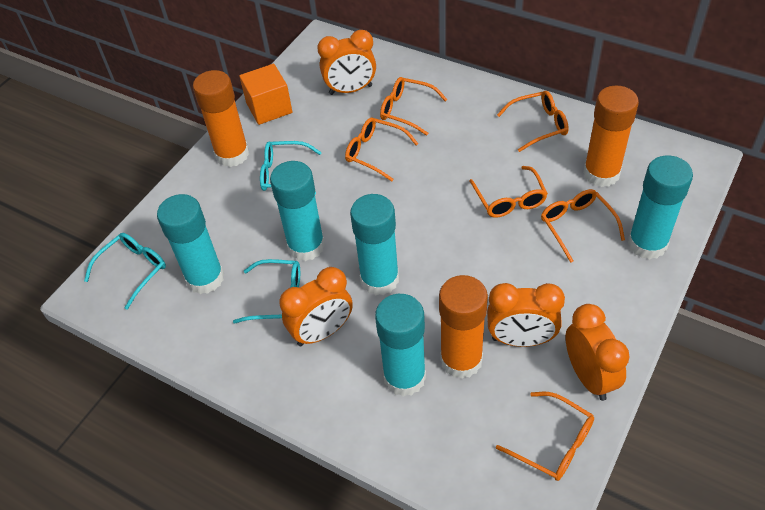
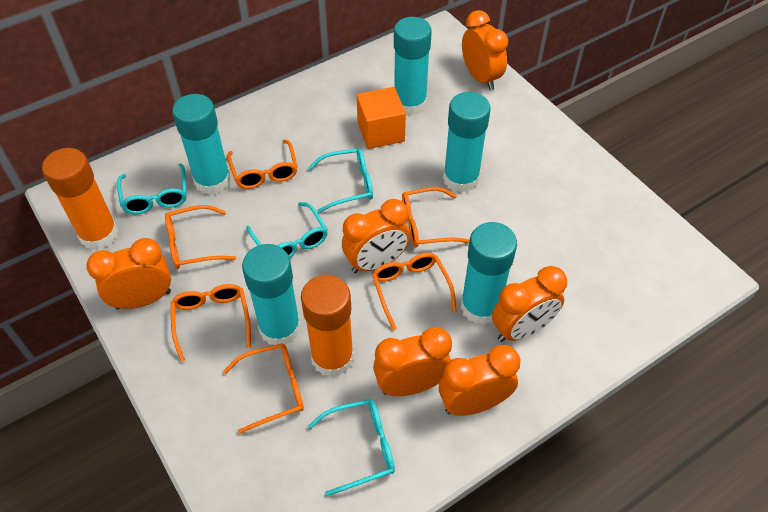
orange clock: [279,267,353,346] [317,30,376,95] [487,283,565,347] [565,304,630,401] = 4 -> [86,238,171,309] [342,199,410,273] [373,327,452,396] [439,345,520,416] [462,10,508,90] [492,266,567,342] = 6
orange glue stick: [193,70,249,167] [439,275,488,379] [583,86,639,187] = 3 -> [42,148,119,250] [301,275,354,377] = 2
turquoise glasses: [84,233,166,309] [233,259,300,323] [260,141,322,194] = 3 -> [117,163,187,214] [246,202,328,258] [308,148,373,213] [308,399,395,496] = 4

